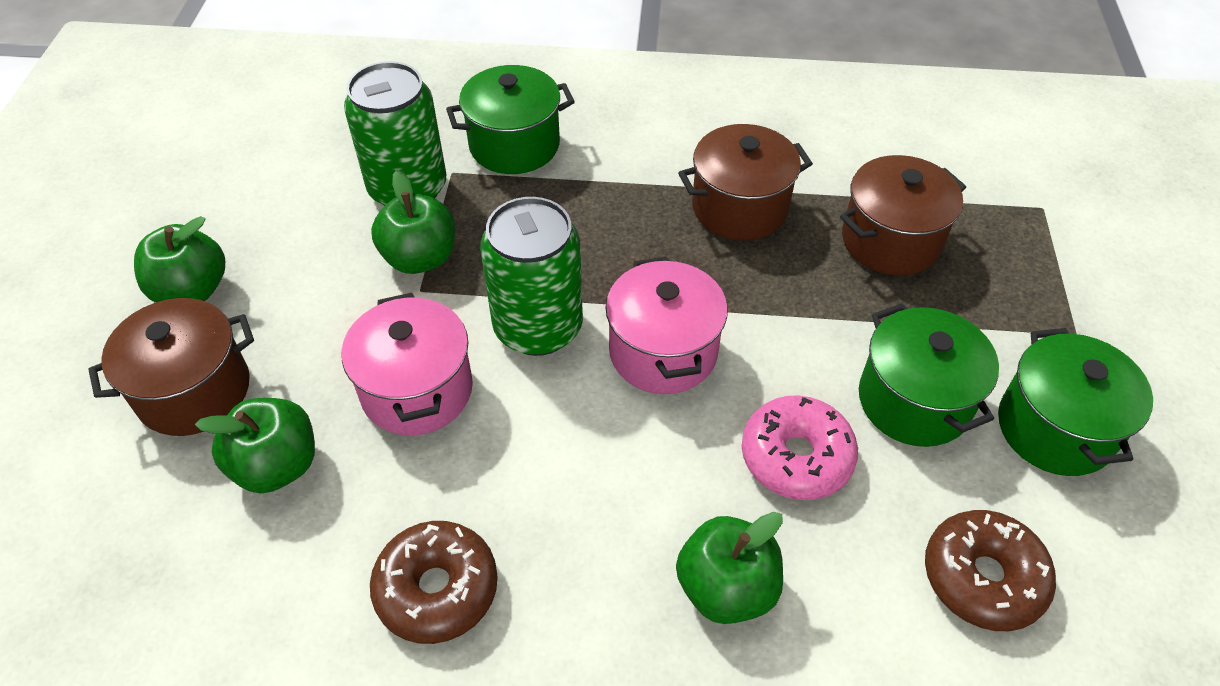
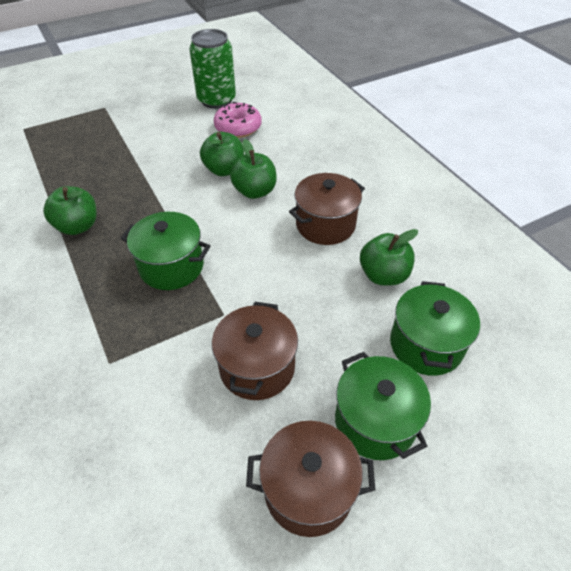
brown donut: [370,521,498,644] [925,510,1056,631] = 2 -> none = 0
green can: [344,61,446,206] [480,197,583,356] = 2 -> [189,29,236,109] = 1
pink pot: [341,293,473,435] [605,257,728,394] = 2 -> none = 0

